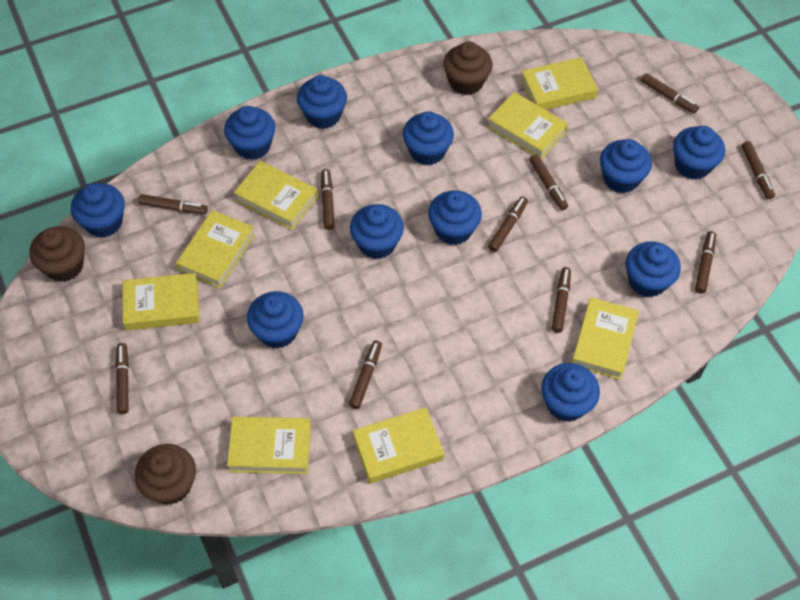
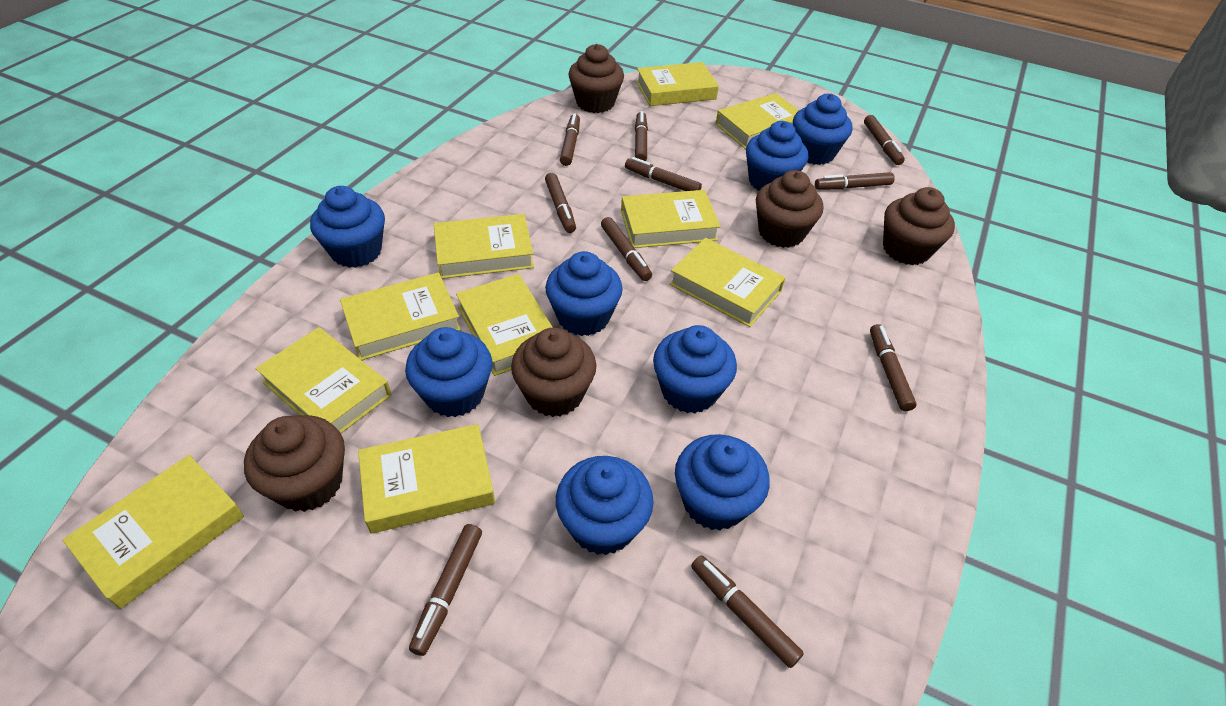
blue cupcake: [71,183,125,238] [224,106,275,160] [247,291,304,349] [297,75,347,129] [350,204,404,259] [403,111,454,166] [428,190,482,245] [541,363,600,422] [600,139,652,193] [626,242,681,297] [673,126,725,180] = 11 -> [310,186,385,268] [405,327,492,417] [545,251,623,336] [556,456,654,555] [653,325,737,414] [675,434,770,530] [746,121,808,191] [793,94,853,165] = 8
brown cupcake: [29,226,85,282] [134,444,196,505] [443,42,492,95] = 3 -> [244,415,345,512] [511,328,596,417] [568,44,624,113] [756,170,823,248] [883,187,955,265] = 5
yellow book: [123,273,200,331] [176,210,255,288] [227,417,311,474] [234,161,318,230] [353,407,444,484] [487,92,568,160] [520,57,598,110] [571,297,639,380] = 8 -> [62,455,244,609] [255,327,391,433] [340,272,461,360] [358,424,495,534] [434,214,534,279] [456,274,553,376] [621,190,721,248] [636,62,719,106] [669,238,786,327] [716,93,799,149] = 10

